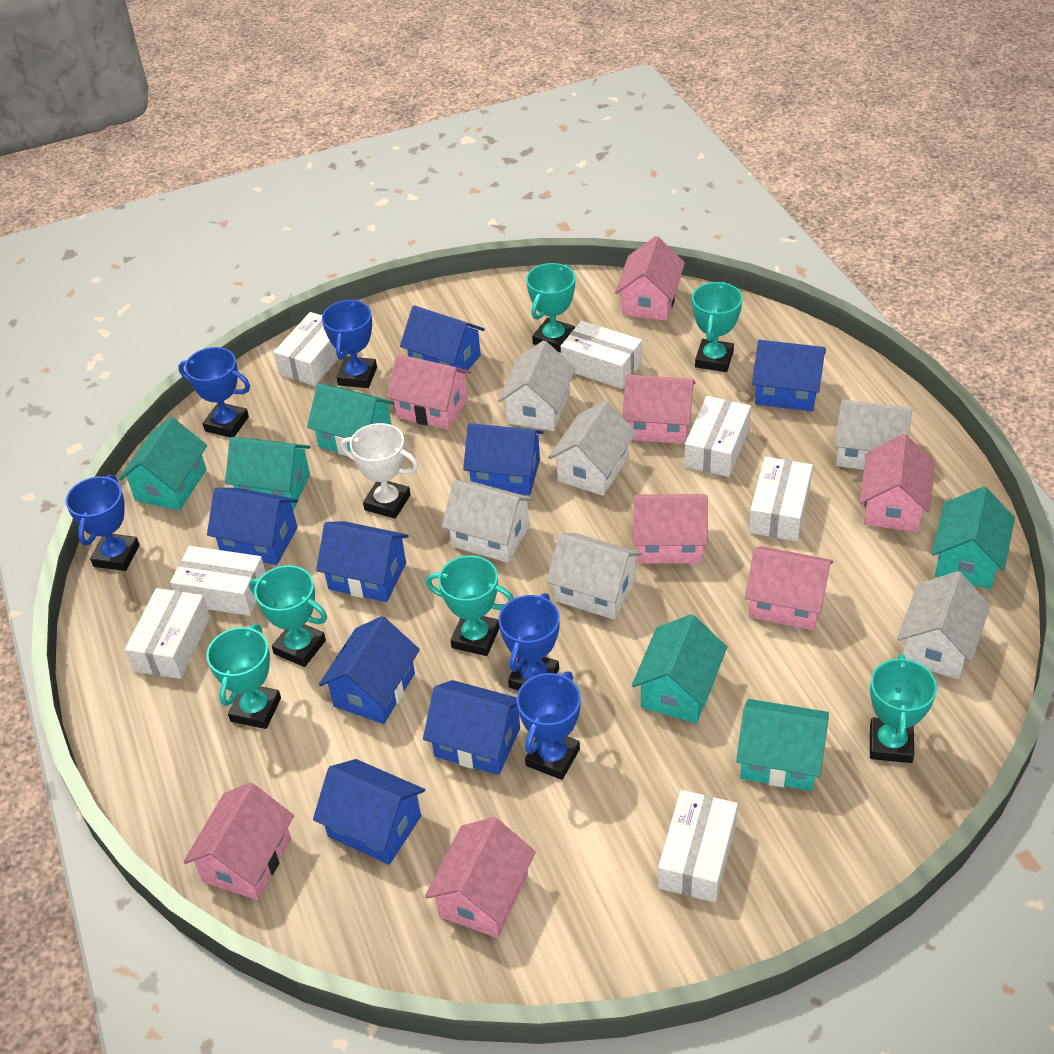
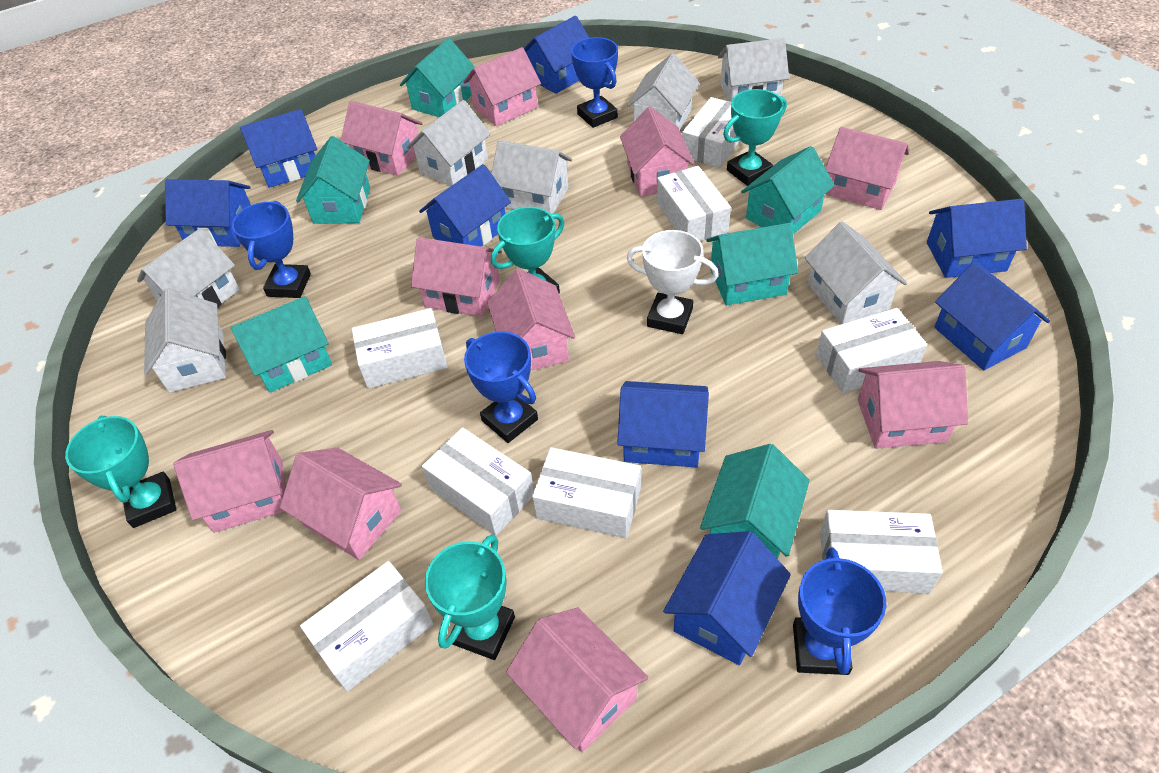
blue trophy: [66,474,140,571] [178,347,250,438] [322,299,377,388] [498,593,560,691] [516,671,581,780] = 5 -> [232,201,311,298] [464,331,538,443] [571,37,618,128] [793,548,886,675] = 4
pink house: [183,783,294,900] [387,354,471,430] [425,817,536,938] [615,236,685,321] [622,375,695,444] [634,494,708,563] [745,546,833,630] [860,434,935,532] = 8 -> [173,430,286,533] [280,448,402,560] [341,101,423,176] [411,237,502,317] [464,47,541,126] [487,269,575,371] [506,607,648,752] [620,106,695,196] [825,127,909,210] [858,361,968,449] = 10
turquoise trophy: [206,624,281,729] [249,565,327,667] [426,555,514,656] [526,263,575,353] [692,282,743,372] [870,654,937,763] = 6 -> [65,416,177,528] [425,534,515,660] [491,207,565,294] [723,89,787,186] = 4
white box: [125,588,210,679] [170,546,266,616] [274,312,343,386] [561,321,642,389] [658,790,738,903] [684,396,751,477] [749,457,813,541] = 7 -> [300,561,433,692] [352,308,448,389] [422,427,534,536] [532,447,641,538] [657,166,731,241] [682,97,740,168] [816,308,927,393] [820,510,943,593] = 8
white house: [442,480,534,563] [498,340,576,431] [547,533,642,620] [548,400,636,496] [835,400,913,470] [897,571,990,679] = 6 -> [137,228,240,307] [144,288,226,393] [407,100,491,186] [491,140,572,214] [627,53,700,130] [718,38,789,102] [805,221,907,324] = 7

